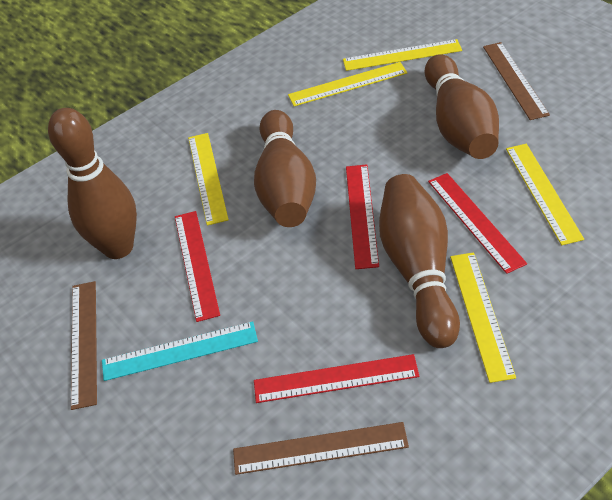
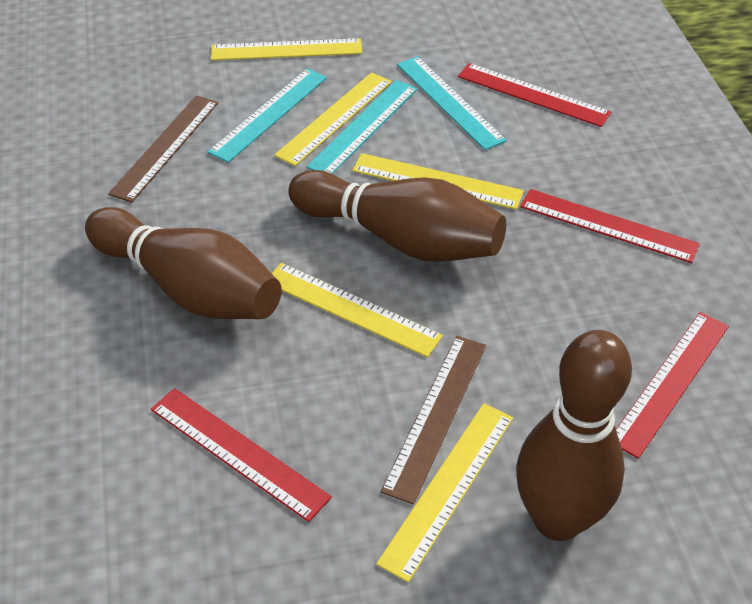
brown bowling pin: [48,108,137,259] [254,110,316,227] [379,174,460,348] [425,54,499,159] = 4 -> [85,207,282,319] [288,170,506,262] [516,330,632,541] = 3
brown ruler: [71,281,97,410] [233,422,409,475] [483,42,550,120] = 3 -> [108,96,218,203] [381,336,486,505] = 2
turquoise ruler: [102,321,258,381] = 1 -> [208,69,327,163] [307,80,417,174] [397,56,507,150] = 3

